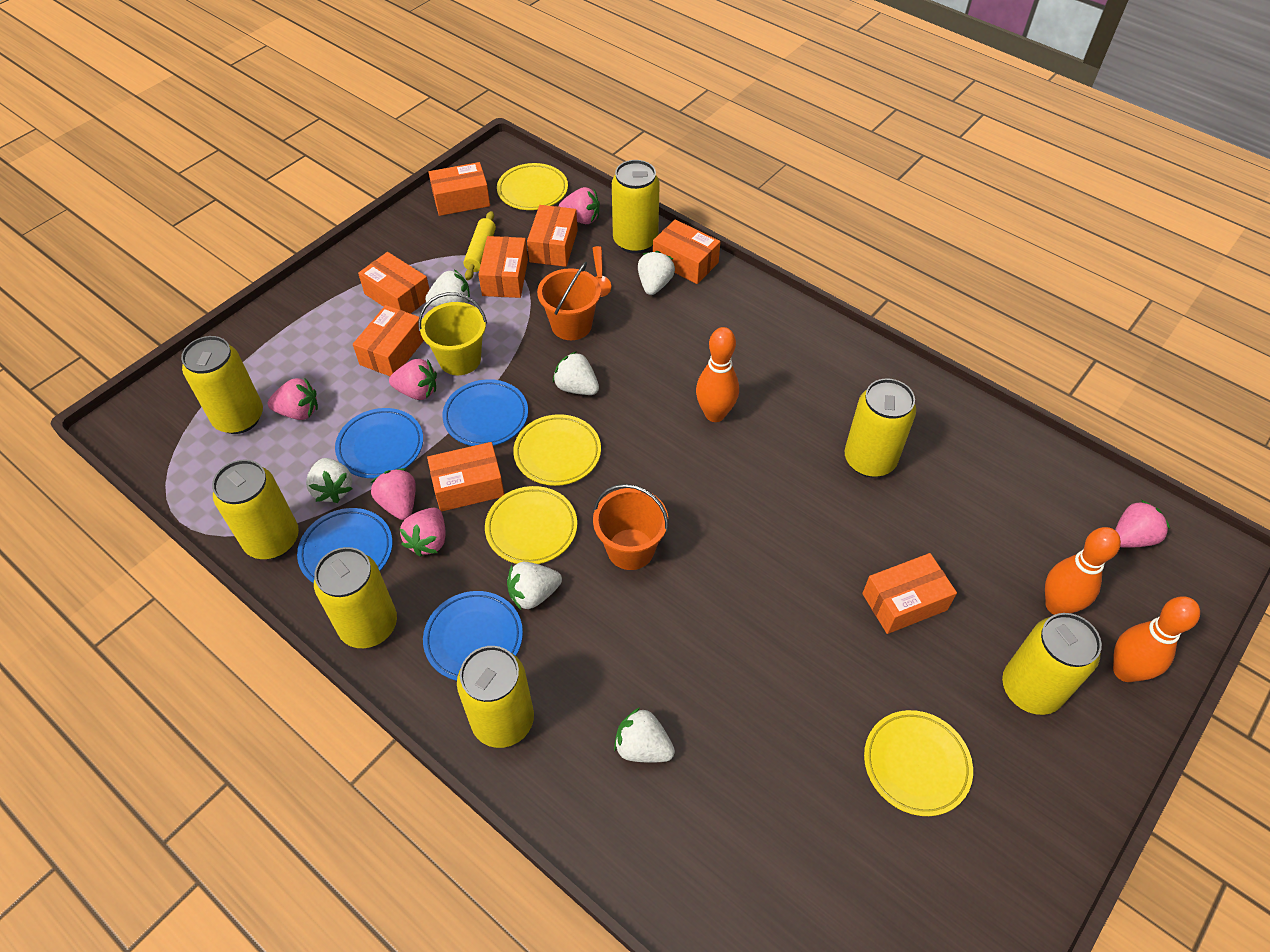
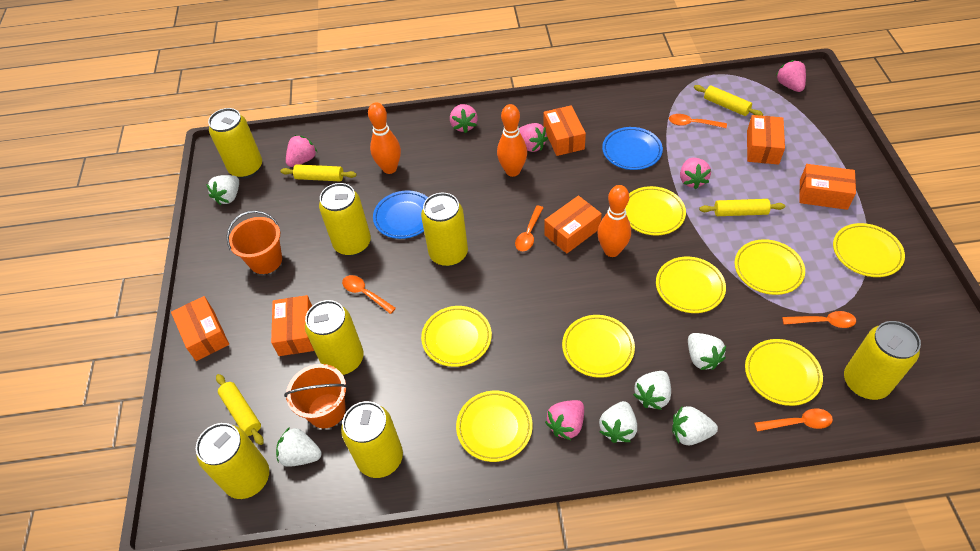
blue plate: [297,508,393,583] [335,408,423,478] [423,591,523,681] [443,379,528,446] = 4 -> [373,190,428,239] [602,127,663,170] = 2
orange box: [353,305,424,376] [358,252,430,314] [427,442,505,512] [428,162,490,216] [478,236,528,298] [527,205,578,267] [653,219,720,284] [862,553,957,634] = 8 -> [171,296,229,361] [271,295,314,356] [543,105,586,156] [544,196,602,254] [747,115,785,165] [799,164,856,210] = 6
orange spoon: [592,246,612,297] = 1 -> [342,275,396,314] [515,206,543,251] [669,114,727,128] [754,409,833,432] [782,311,856,328] = 5
yellow bucket: [418,292,487,375] = 1 -> none = 0
yellow plate: [485,486,577,564] [497,163,568,210] [513,414,601,486] [864,710,973,816] = 4 -> [421,306,492,367] [456,391,533,462] [562,315,635,378] [626,186,686,235] [656,257,726,313] [735,239,805,295] [745,339,823,406] [833,223,905,277] = 8
yellow rolling pin: [463,211,496,280] = 1 -> [216,374,264,445] [280,164,357,181] [694,85,763,116] [699,199,785,216] = 4

